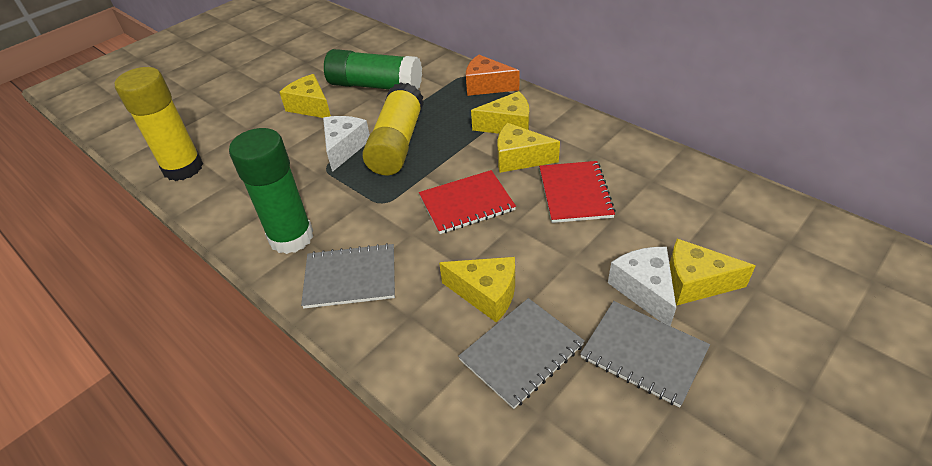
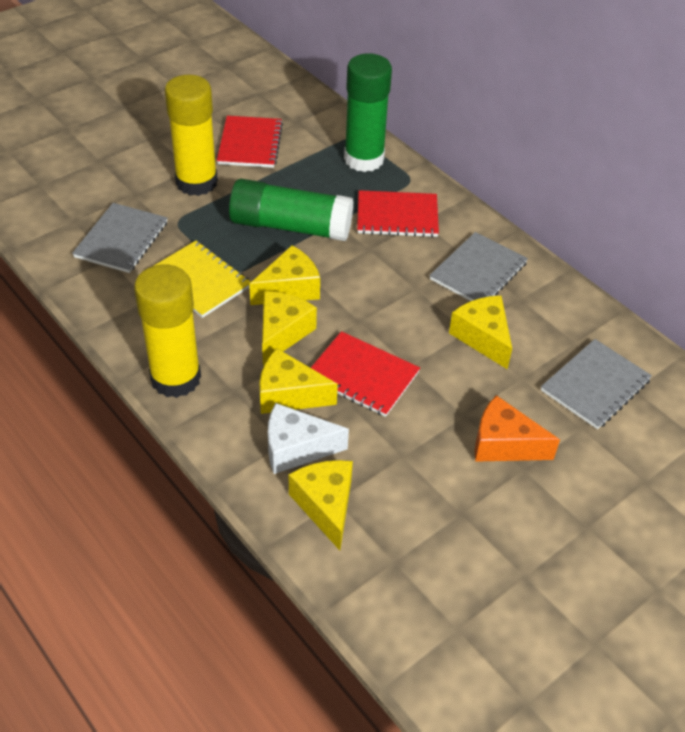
red notebook: [419,170,516,234] [539,161,616,223] = 2 -> [217,116,283,168] [311,331,420,417] [357,190,439,237] = 3
white cheese: [323,116,370,172] [608,247,676,326] = 2 -> [268,403,349,474] = 1
yellow notebook: none = 0 -> [154,241,251,318] = 1

